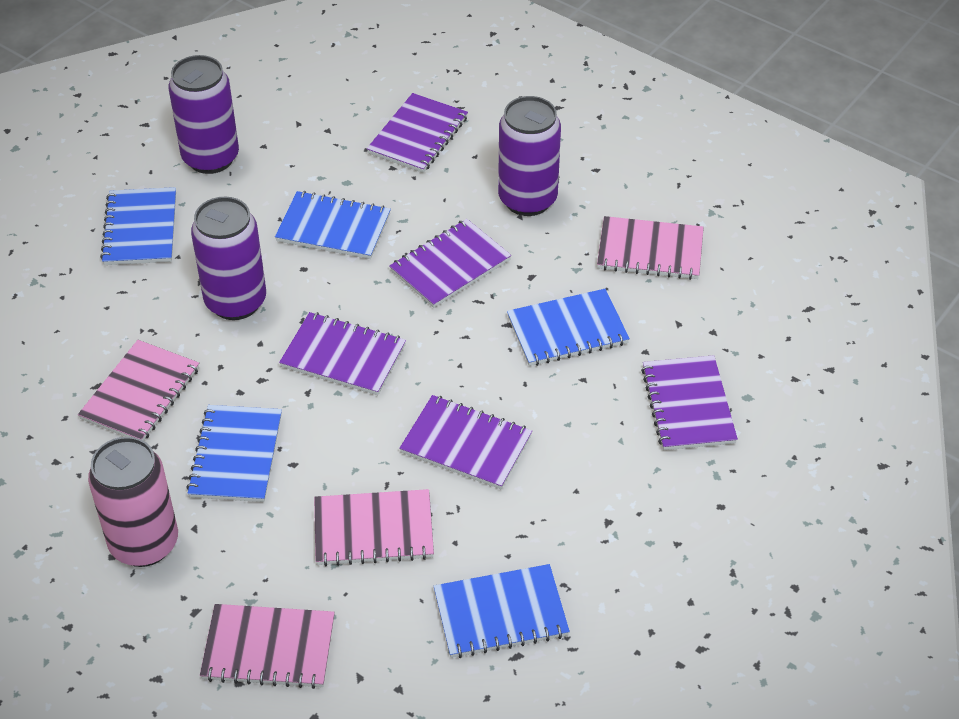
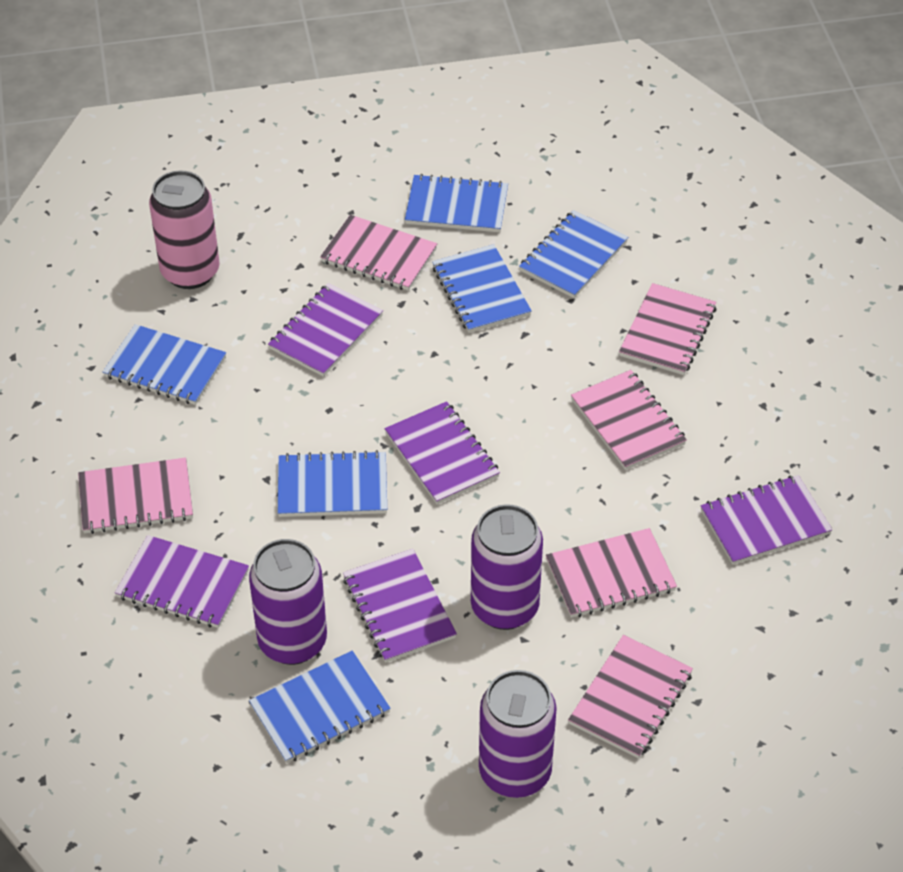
blue notebook: [100,187,176,265] [186,405,282,502] [275,191,391,259] [434,564,570,658] [507,289,630,366] = 5 -> [103,324,226,405] [249,650,391,763] [278,450,387,517] [405,174,508,232] [432,244,532,333] [519,210,628,298] = 6
pink notebook: [78,340,199,441] [200,604,335,689] [314,489,434,566] [597,216,704,280] = 4 -> [78,458,193,534] [320,215,437,291] [546,528,677,618] [568,635,693,758] [571,370,687,470] [619,283,717,375] = 6

